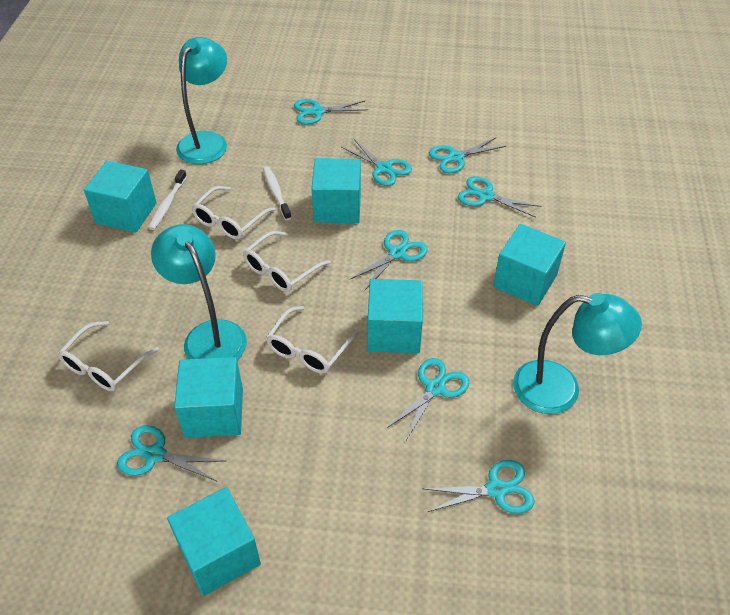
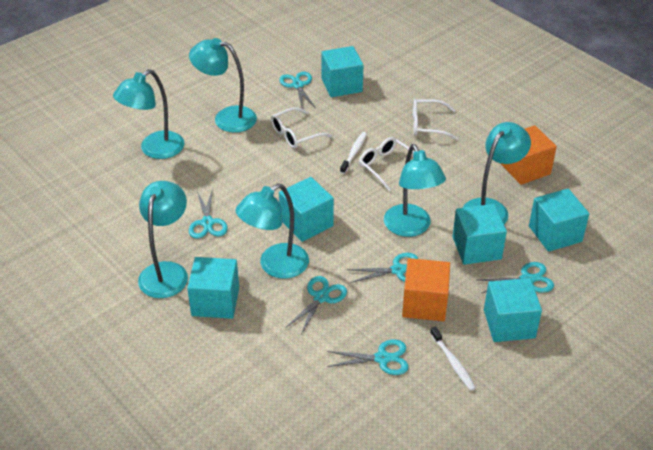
orange cube: none = 0 -> [402,258,450,321] [500,125,557,185] = 2
turquoise lamp: [151,224,247,360] [176,37,227,164] [513,293,642,414] = 3 -> [113,69,184,159] [138,181,188,298] [189,38,257,133] [236,183,309,279] [384,144,446,237] [463,122,531,224] = 6
turquoise scissors: [117,425,225,482] [294,99,368,125] [341,138,412,186] [351,230,428,290] [387,358,469,440] [422,460,535,514] [429,137,506,173] [458,176,542,217] = 8 -> [189,188,228,239] [279,72,316,108] [286,276,347,335] [327,340,409,375] [347,253,418,283] [478,262,554,293] = 6
white glasses: [58,321,159,391] [191,186,276,240] [243,231,331,292] [266,306,359,374] = 4 -> [271,107,332,148] [359,137,414,191] [413,99,458,140] = 3

